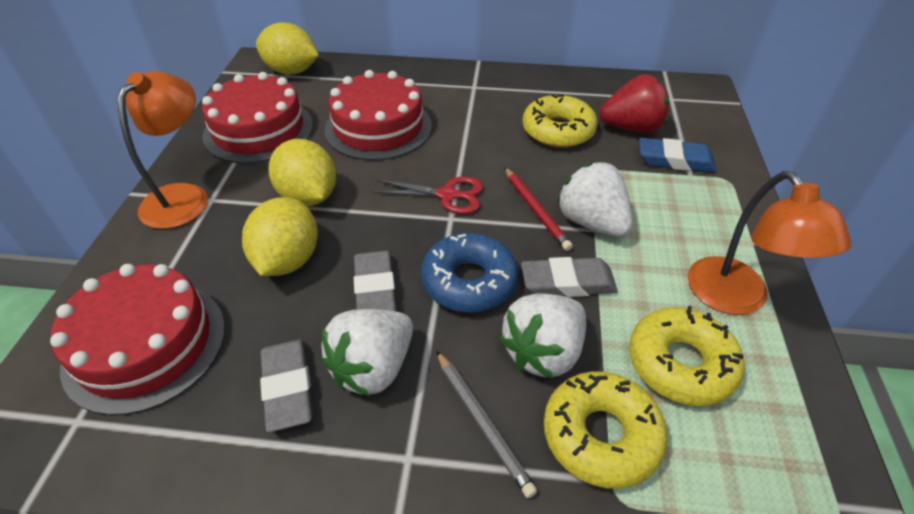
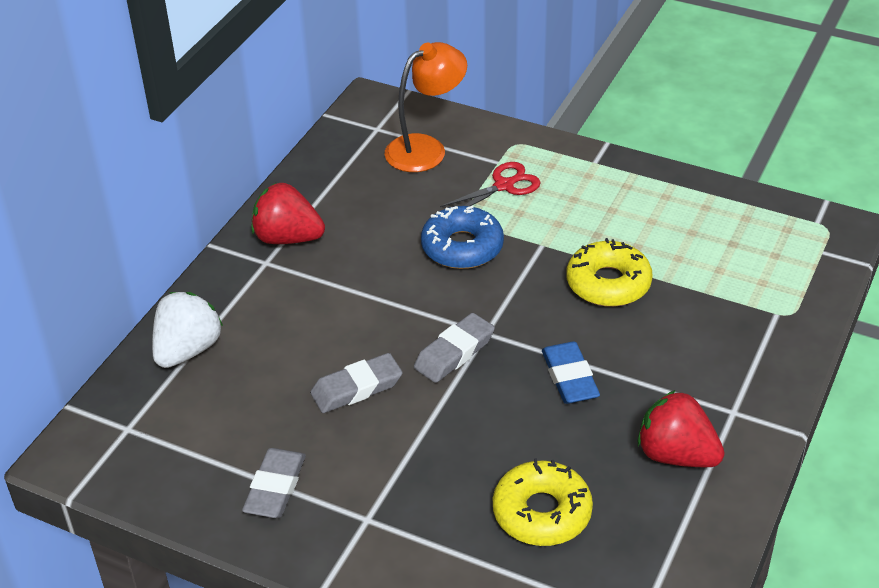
grey pencil: [436,351,537,498] = 1 -> none = 0
orange lamp: [118,71,208,229] [688,171,852,315] = 2 -> [385,42,467,172] = 1
red cake: [50,264,225,416] [202,72,313,164] [324,70,432,161] = 3 -> none = 0
red pencil: [505,168,573,251] = 1 -> none = 0
red strawberry: [600,74,669,133] = 1 -> [251,183,325,244] [638,390,725,467] = 2
white strawberry: [321,309,413,396] [499,293,586,379] [557,162,633,237] = 3 -> [152,292,223,368] = 1
yellow donut: [523,94,598,148] [544,371,667,489] [629,306,745,406] = 3 -> [493,458,593,546] [567,238,653,307] = 2
yellow lemon: [242,197,318,276] [256,22,319,75] [269,139,336,206] = 3 -> none = 0

